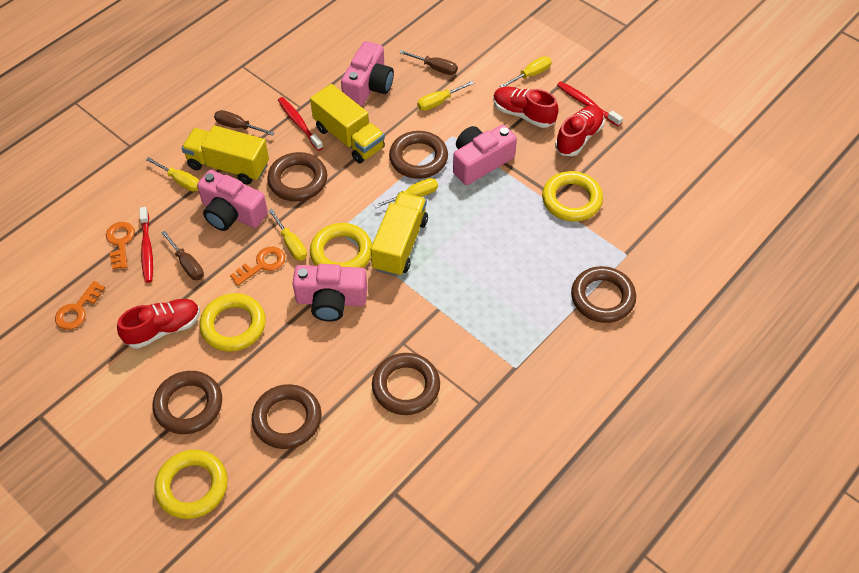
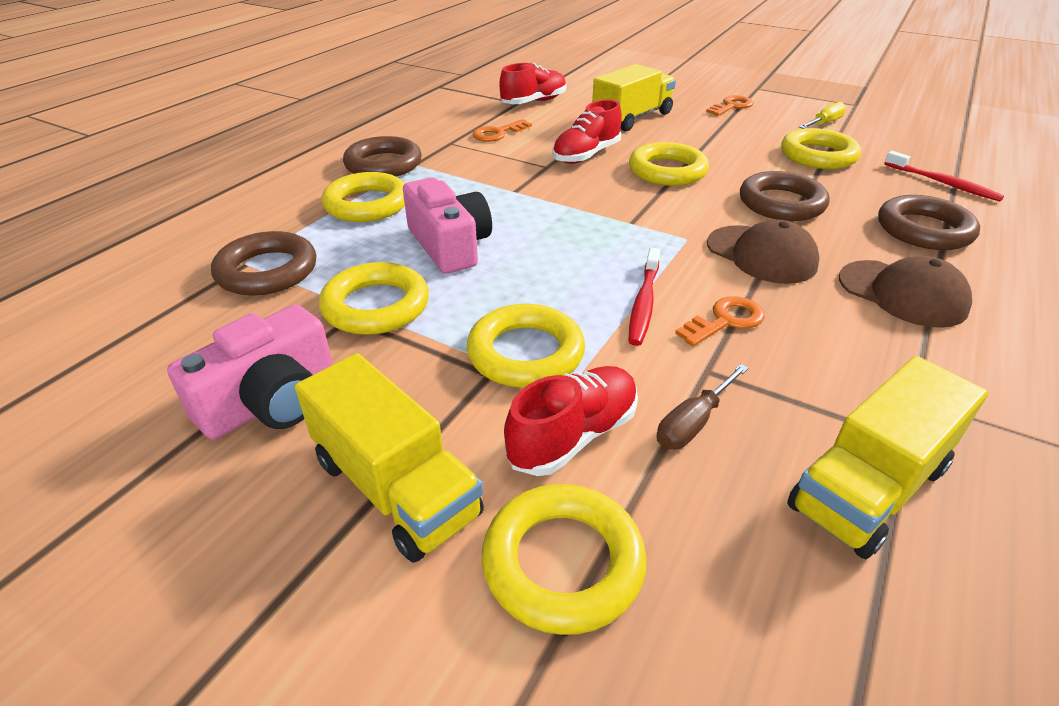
brown cap: none = 0 -> [707,220,820,284] [839,256,972,328] = 2
brown ring: [153,371,222,434] [251,384,321,449] [267,152,327,201] [372,353,440,415] [389,131,448,179] [571,266,636,323] = 6 -> [211,231,316,296] [343,136,422,177] [740,171,830,221] [878,195,980,250] = 4
brown screwdriver: [161,231,204,280] [214,110,275,136] [399,50,458,75] = 3 -> [657,364,749,449] = 1
pink camera: [197,170,268,231] [293,264,367,322] [341,41,394,106] [453,125,517,185] = 4 -> [167,304,333,440] [403,177,492,274] = 2
red toothbrush: [139,207,153,283] [278,97,323,151] [557,81,623,126] = 3 -> [628,248,660,346] [884,151,1004,202] = 2
yellow ring: [154,450,228,519] [199,293,266,352] [310,223,372,268] [542,171,603,221] = 4 -> [319,262,429,335] [322,172,405,222] [467,304,585,388] [482,484,647,635] [629,142,709,186] [781,128,861,169] = 6
yellow screwdriver: [146,157,199,192] [268,209,307,261] [374,178,438,208] [417,81,474,111] [500,56,552,87] = 5 -> [799,102,846,129] = 1

